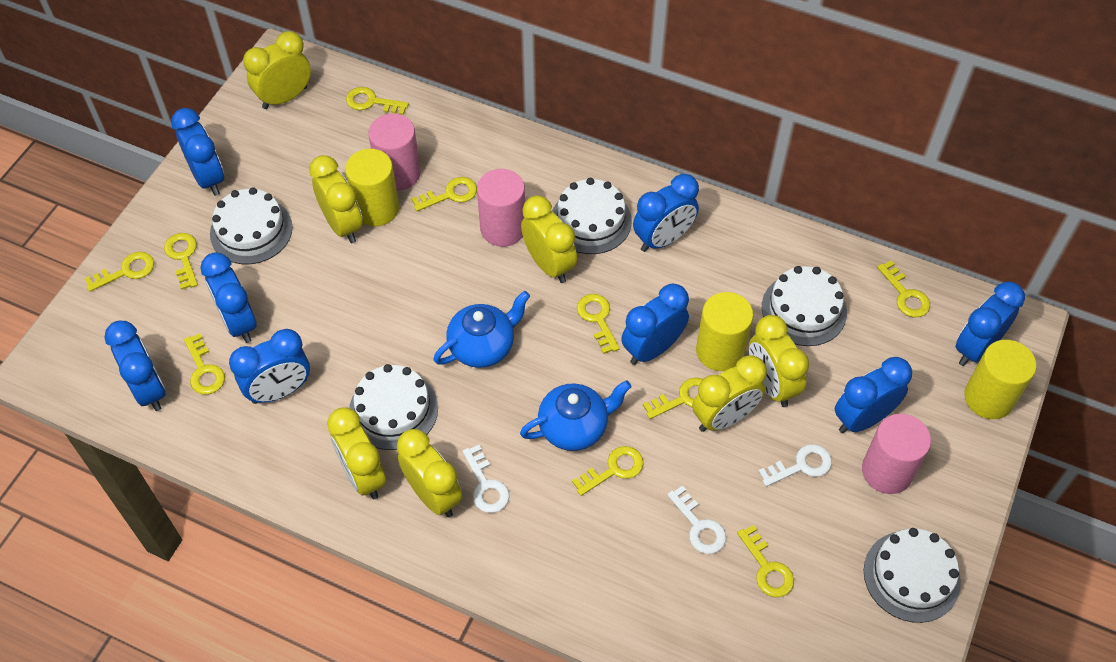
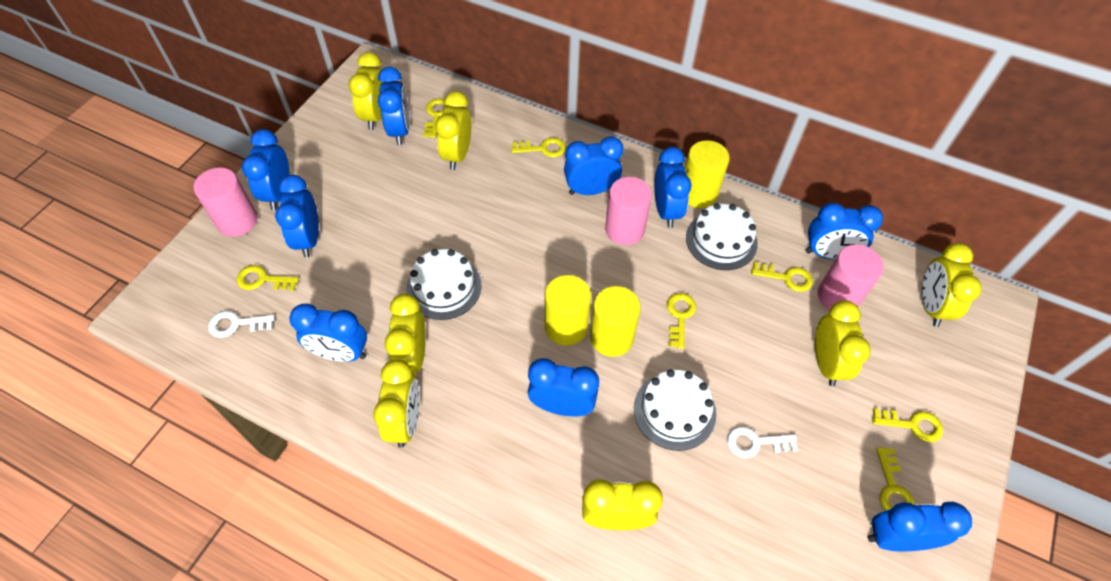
blue clock: [104,321,166,411] [171,108,224,196] [201,253,257,343] [229,329,310,404] [621,284,689,365] [633,174,699,252] [835,357,912,433] [955,282,1025,366] = 8 -> [242,129,290,210] [275,175,319,258] [289,304,367,362] [378,67,410,145] [528,358,599,416] [564,136,624,195] [654,147,692,228] [806,203,883,259] [868,502,972,551] = 9
blue teapot: [434,291,530,368] [520,380,631,451] = 2 -> none = 0
white cake: [210,187,293,264] [349,364,438,450] [552,178,632,254] [762,266,847,346] [864,528,961,623] = 5 -> [406,249,482,320] [634,370,716,451] [686,203,758,270] = 3
white key: [462,445,510,513] [667,485,726,554] [758,444,832,487] = 3 -> [208,311,274,338] [727,426,798,458] = 2
yellow key: [84,252,154,292] [164,233,198,290] [184,333,225,395] [346,87,409,115] [411,177,477,211] [572,446,644,496] [577,294,620,354] [643,377,703,419] [737,525,794,597] [877,260,930,317] = 10 -> [236,265,299,291] [423,98,449,138] [511,137,566,158] [667,293,696,349] [751,262,813,292] [872,408,943,442] [876,447,915,510] = 7

